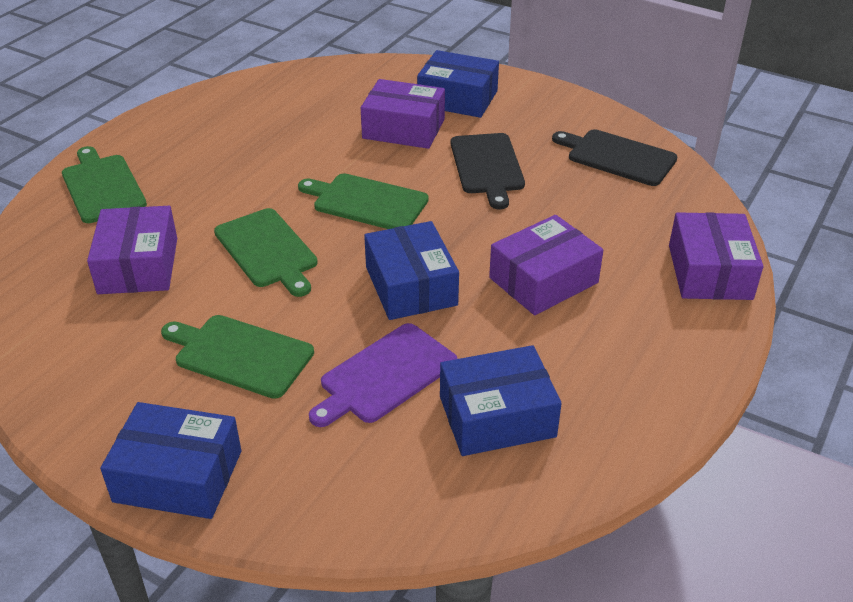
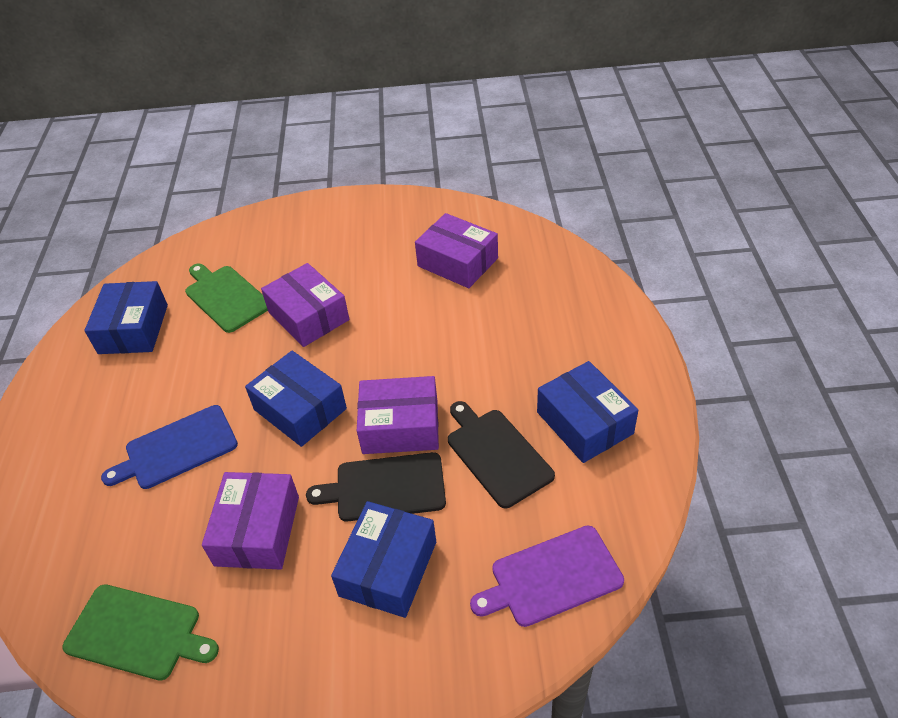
blue cutting board: none = 0 -> [101,405,238,489] = 1
green cutting board: [62,146,147,223] [161,315,314,399] [214,208,318,297] [298,173,429,229] = 4 -> [62,584,219,681] [185,263,268,333] = 2

